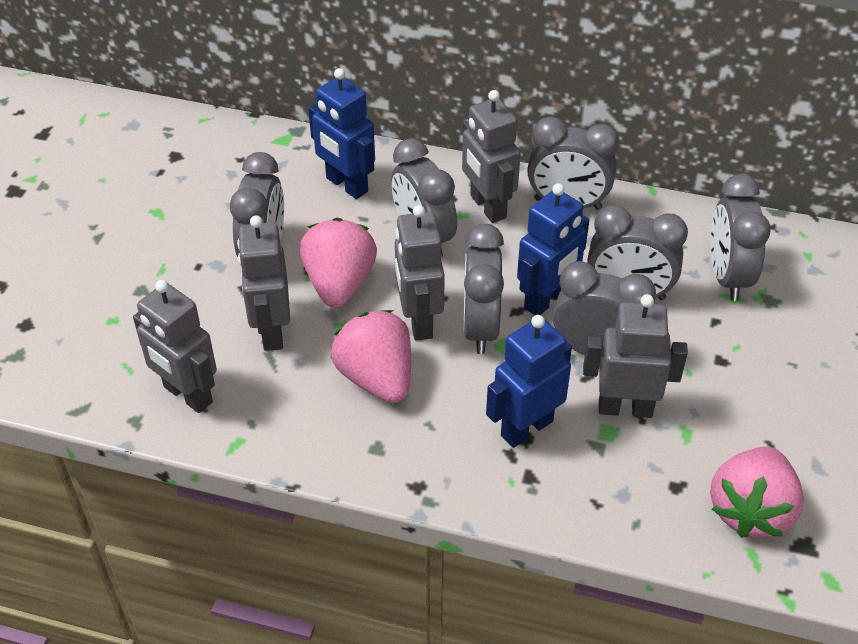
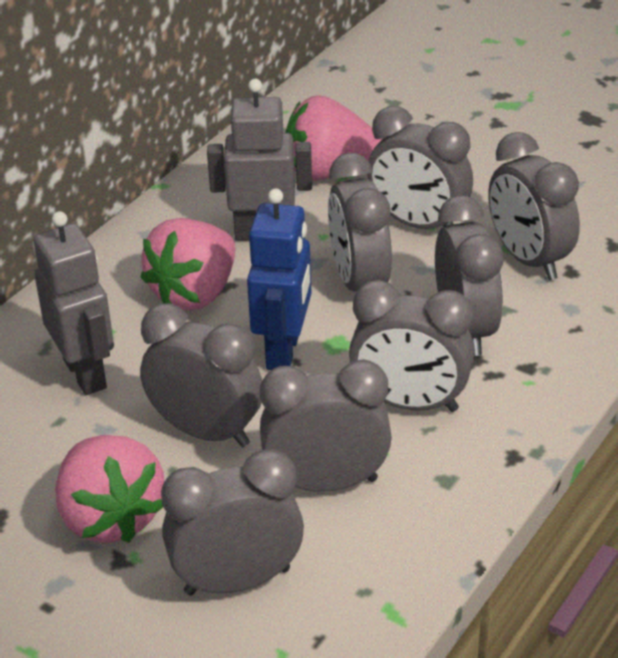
blue robot: [308,68,375,199] [486,315,572,448] [517,183,589,315] = 3 -> [247,189,312,370] = 1
grey clock: [230,152,284,257] [391,138,457,257] [463,224,504,354] [527,116,619,210] [553,261,656,355] [588,205,688,300] [711,174,771,301] = 7 -> [140,303,262,447] [161,449,304,596] [260,359,392,492] [328,153,392,292] [349,280,475,412] [367,106,473,229] [435,195,503,356] [488,132,580,280] = 8
grey robot: [133,280,217,413] [237,215,290,351] [395,205,445,340] [462,90,521,223] [583,294,688,418] = 5 -> [34,211,114,395] [207,79,312,241] = 2

